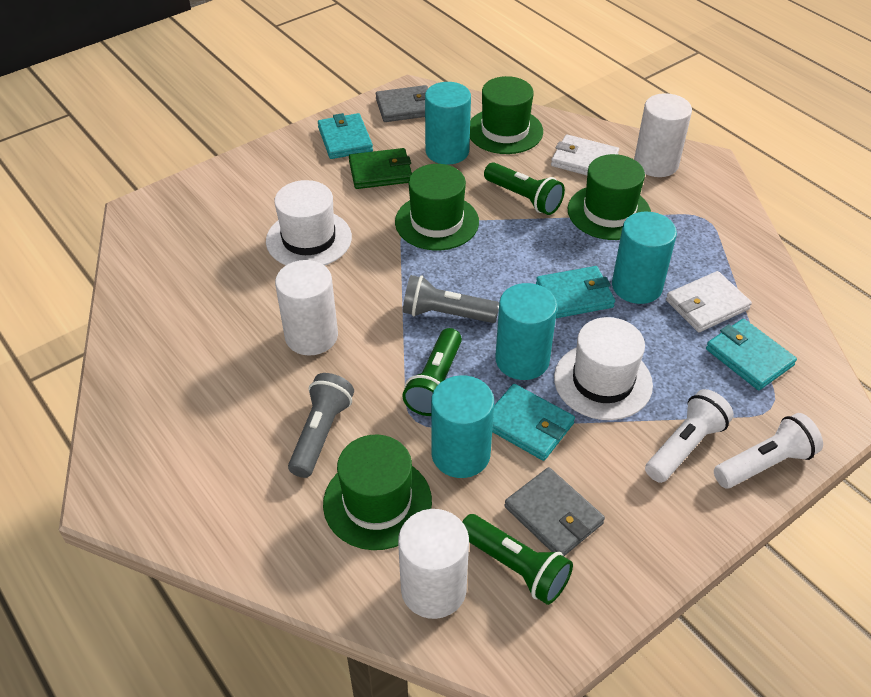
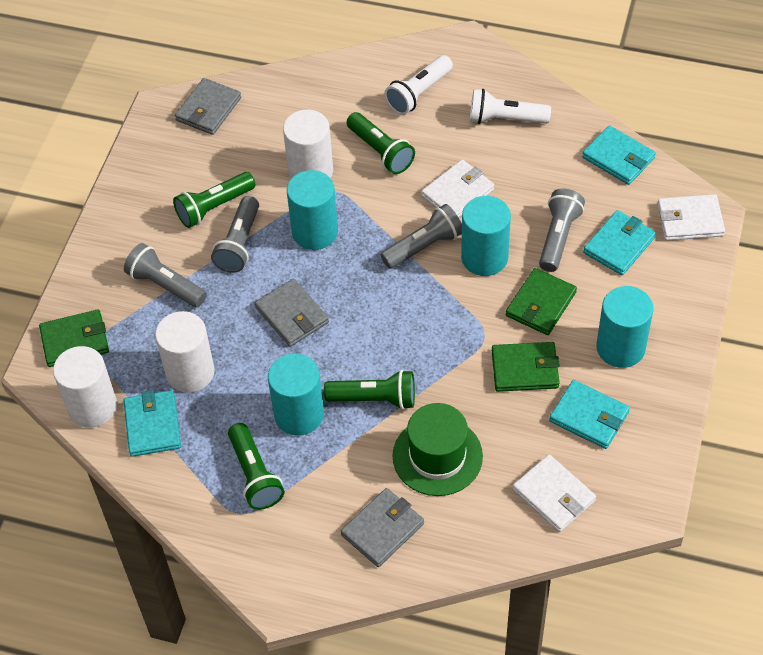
green flashlight: [402,328,462,416] [462,514,573,605] [484,162,565,215] = 3 -> [173,172,255,228] [228,423,284,510] [324,370,415,410] [347,112,415,174] = 4
green hat: [323,435,432,550] [395,164,479,250] [470,76,543,154] [568,154,651,240] = 4 -> [392,403,483,496] = 1
green wallet: [349,148,412,189] = 1 -> [39,309,109,367] [492,342,560,392] [506,268,577,335] = 3
grey flashlight: [288,373,354,478] [403,275,499,323] = 2 -> [124,243,207,307] [211,196,259,273] [381,204,462,269] [539,189,585,272] = 4
grey wallet: [376,85,428,122] [505,467,605,556] = 2 -> [175,78,241,135] [255,279,329,347] [341,488,424,567] = 3
white hat: [266,180,352,266] [554,317,653,420] = 2 -> none = 0
white wallet: [551,134,619,175] [666,271,752,332] = 2 -> [421,160,494,218] [513,454,596,532] [657,194,725,241] = 3

